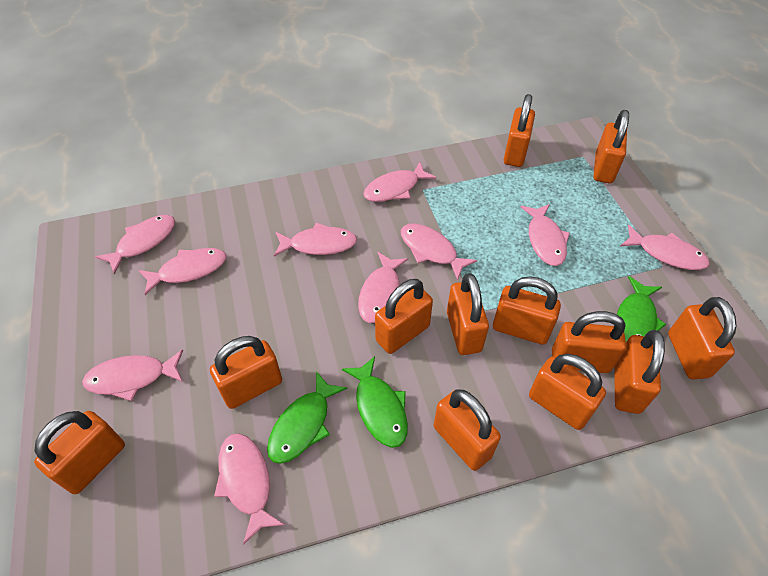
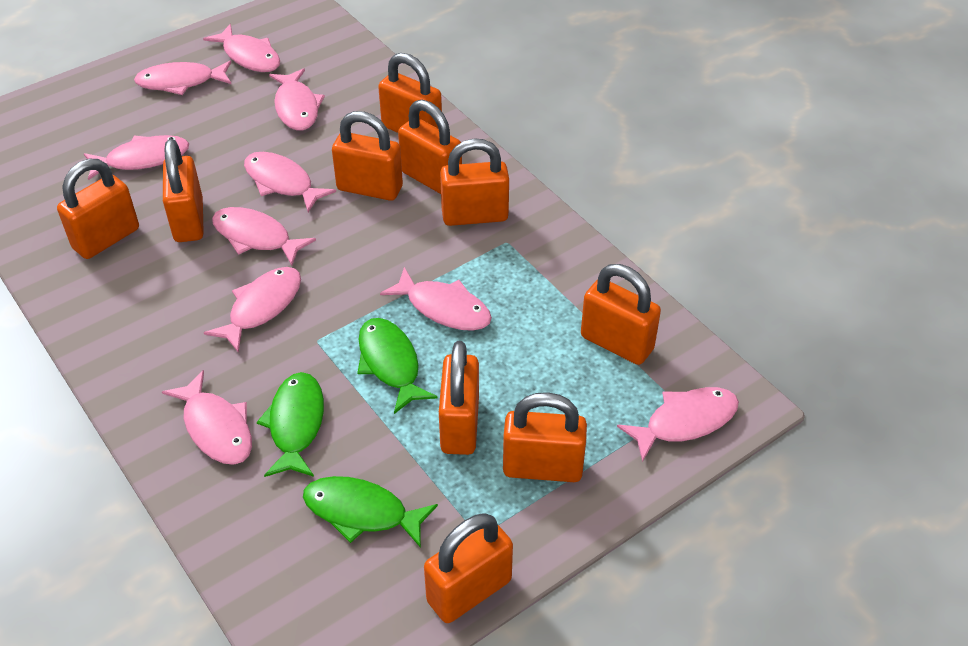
orange padlock: [34,411,125,494] [210,336,282,409] [375,279,433,354] [434,389,501,471] [447,273,489,355] [493,276,561,345] [504,94,535,167] [529,354,606,430] [552,311,626,373] [593,110,629,183] [614,330,665,414] [668,297,737,380] = 12 -> [57,159,139,259] [163,139,204,242] [332,111,403,201] [378,53,442,133] [398,100,462,194] [424,513,513,623] [439,341,479,455] [440,138,509,226] [503,392,587,482] [581,264,661,365] = 10

